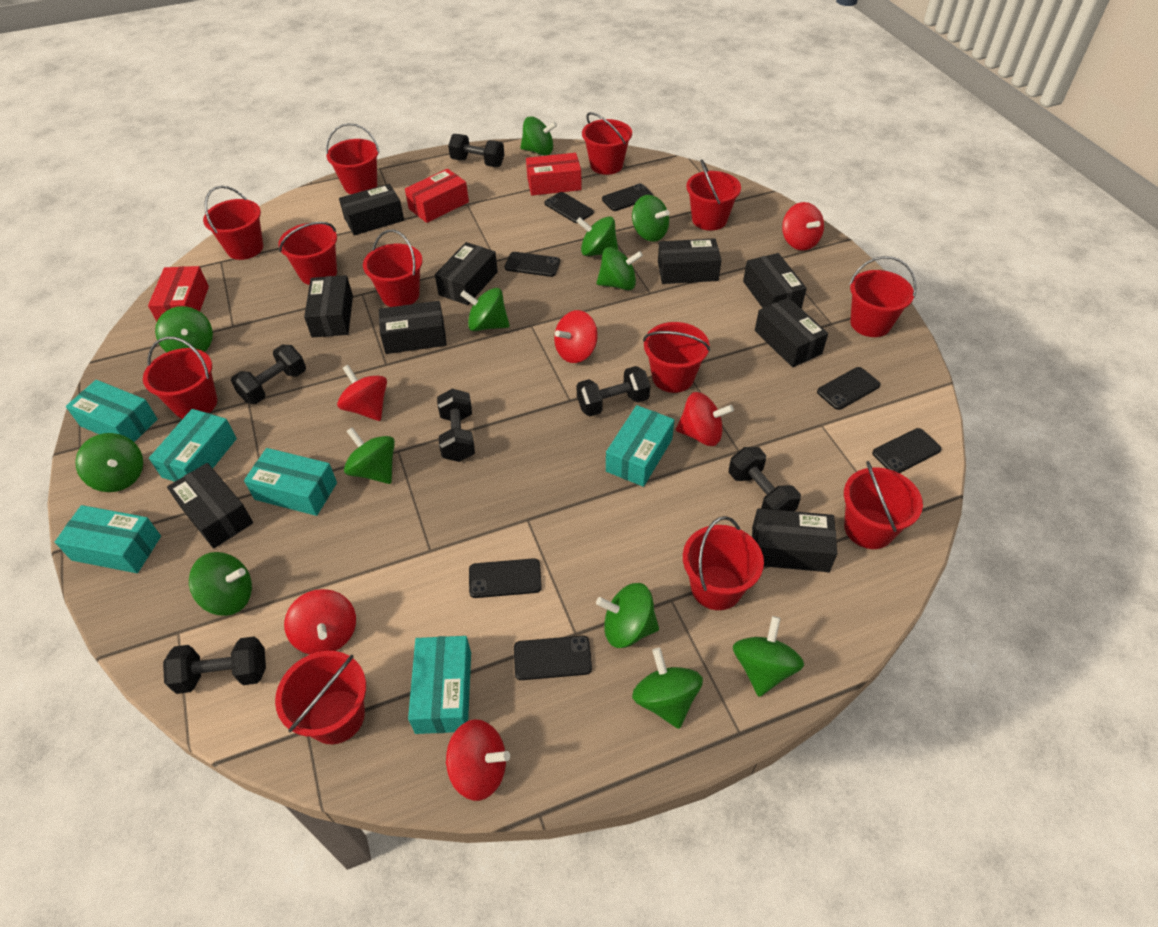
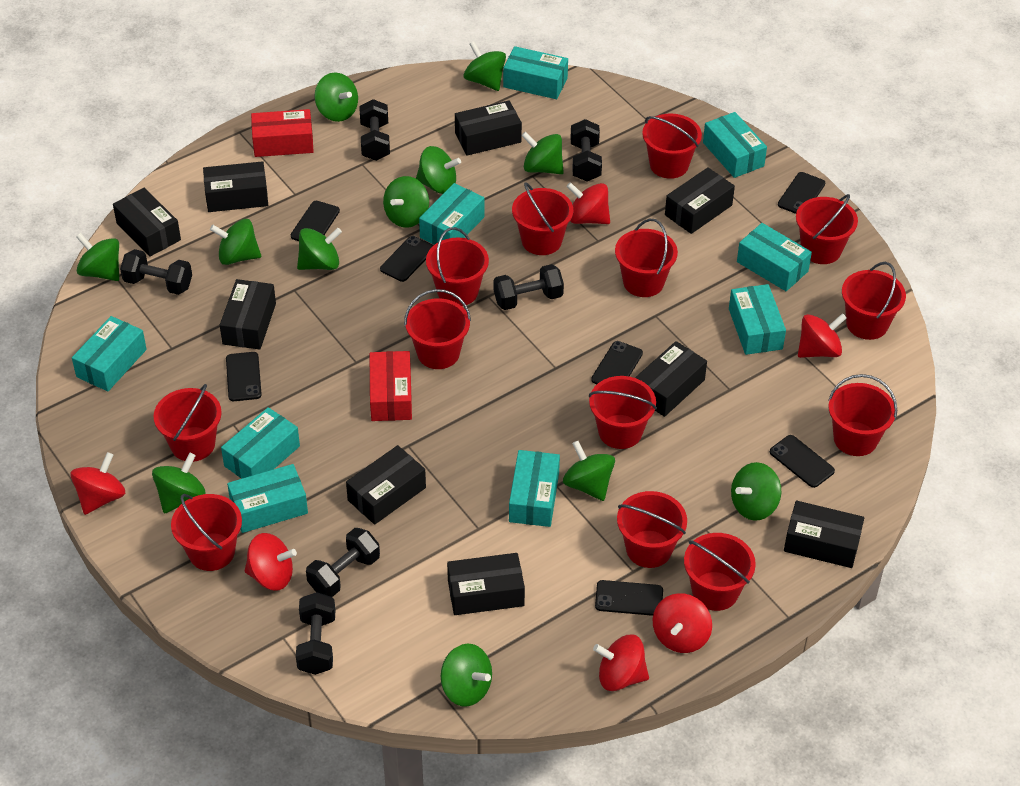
red box: [148,266,209,321] [405,169,469,223] [526,153,582,196] = 3 -> [251,109,314,157] [370,351,412,421] = 2
red bucket: [143,336,217,419] [203,186,263,260] [275,651,366,744] [278,222,337,285] [326,123,380,194] [363,229,423,307] [582,112,632,175] [643,322,710,393] [683,516,764,610] [686,159,741,230] [844,461,923,549] [849,256,917,337] = 12 -> [154,384,222,462] [171,494,242,571] [404,289,471,369] [426,227,489,306] [512,182,573,255] [589,376,657,449] [615,219,678,297] [617,491,687,568] [642,113,702,179] [684,533,756,611] [796,194,858,264] [828,374,897,456] [842,262,906,340] = 13
turquoise box: [55,505,161,573] [66,380,158,442] [149,409,237,482] [244,448,337,516] [408,636,471,734] [606,405,674,487] = 6 -> [72,316,147,392] [221,407,300,478] [227,464,308,533] [419,183,485,245] [503,46,568,99] [509,450,560,527] [703,112,767,178] [729,284,786,355] [737,223,812,291] = 9

